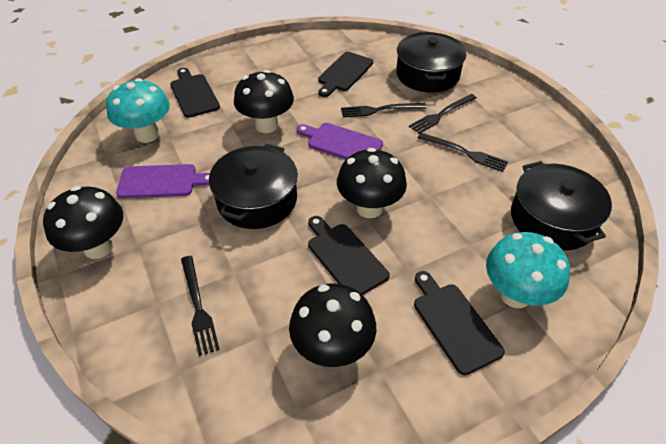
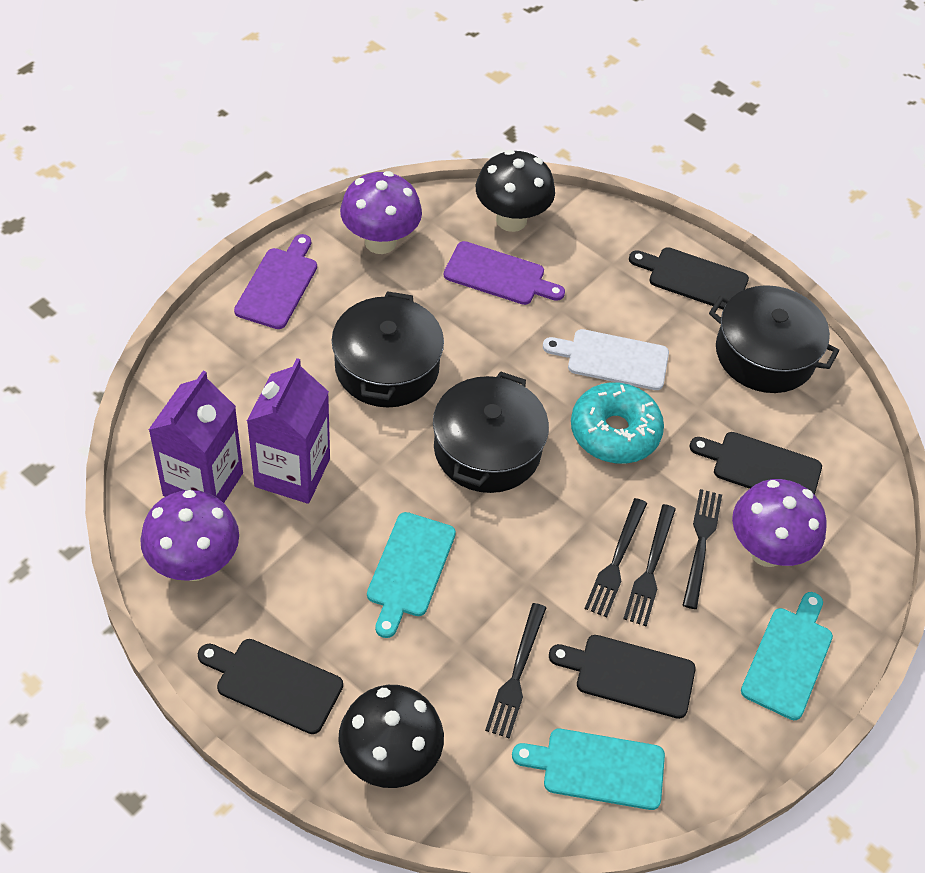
black mushroom: [43,186,123,259] [234,70,294,133] [289,283,376,367] [337,148,407,218] = 4 -> [338,685,444,788] [476,150,555,232] = 2
purple carton: none = 0 -> [149,371,243,503] [247,358,330,504] = 2
purple mushroom: none = 0 -> [140,490,239,581] [340,171,422,254] [732,479,827,567] = 3
turquoise cutting board: none = 0 -> [367,512,456,638] [512,729,665,810] [741,592,833,720] = 3
turquoise donut: none = 0 -> [571,382,664,464] = 1
turquoise mushroom: [106,78,170,143] [486,232,570,308] = 2 -> none = 0
white cutting board: none = 0 -> [543,329,669,390] = 1

